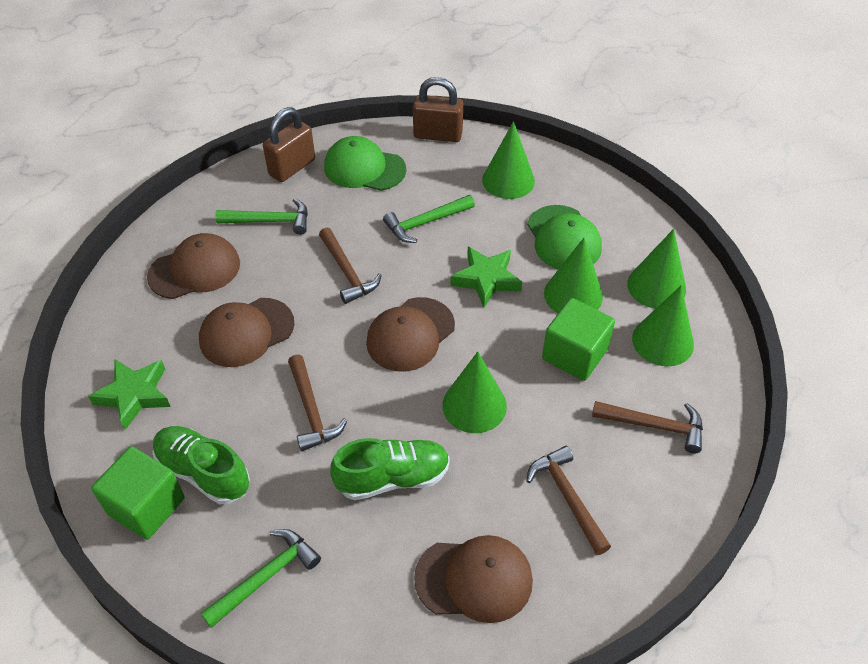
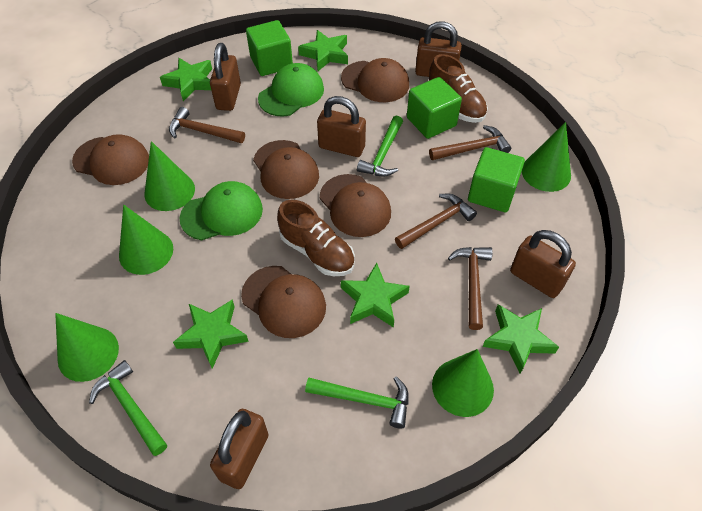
brown cap: [147,233,240,299] [199,298,295,367] [366,297,455,372] [414,535,533,623] = 4 -> [72,134,149,185] [241,266,326,338] [253,140,319,199] [320,174,391,237] [341,58,409,102] = 5
brown padlock: [263,107,315,182] [413,77,463,142] = 2 -> [210,43,241,111] [210,409,269,489] [317,96,366,157] [415,21,462,77] [510,230,576,298] = 5
brown shoe: none = 0 -> [277,200,355,276] [429,54,488,123] = 2
green cube: [91,446,185,540] [542,298,615,381] = 2 -> [246,20,293,76] [407,77,462,139] [468,147,525,212] = 3
green shoe: [152,426,250,504] [330,438,450,500] = 2 -> none = 0
green star: [88,359,171,430] [450,247,522,307] = 2 -> [160,58,212,101] [173,299,249,369] [298,30,348,71] [341,263,410,328] [483,304,559,374] = 5

